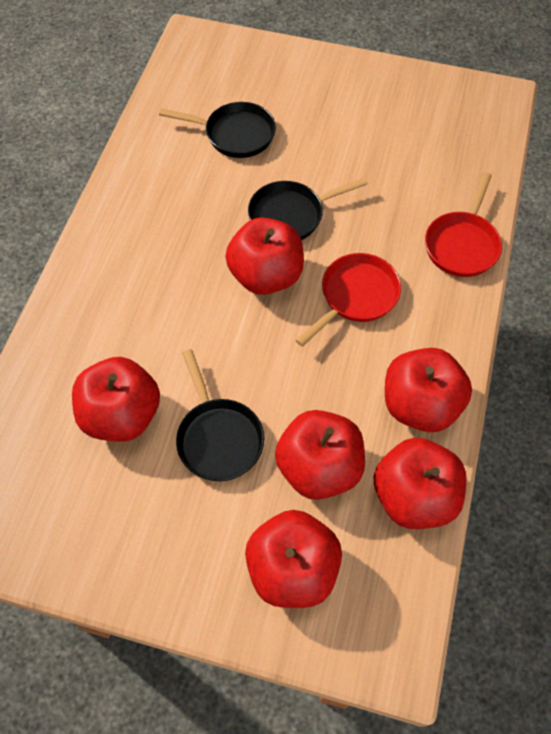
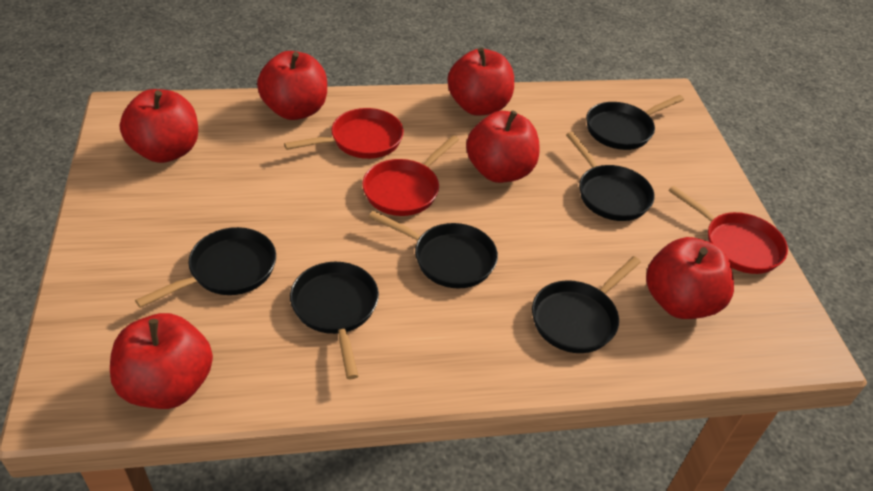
black pan: [159,102,276,158] [176,349,264,481] [248,177,368,240] = 3 -> [135,227,276,308] [290,262,379,379] [369,211,498,289] [532,256,641,353] [566,132,655,221] [586,95,684,150] = 6
red pan: [295,253,401,347] [425,172,502,277] = 2 -> [284,108,404,159] [362,135,459,216] [668,186,788,274] = 3

